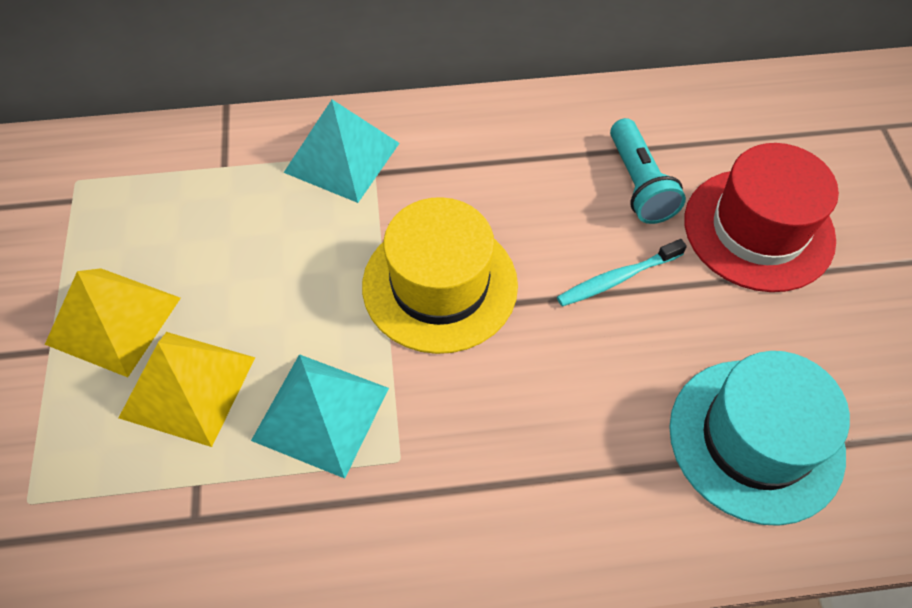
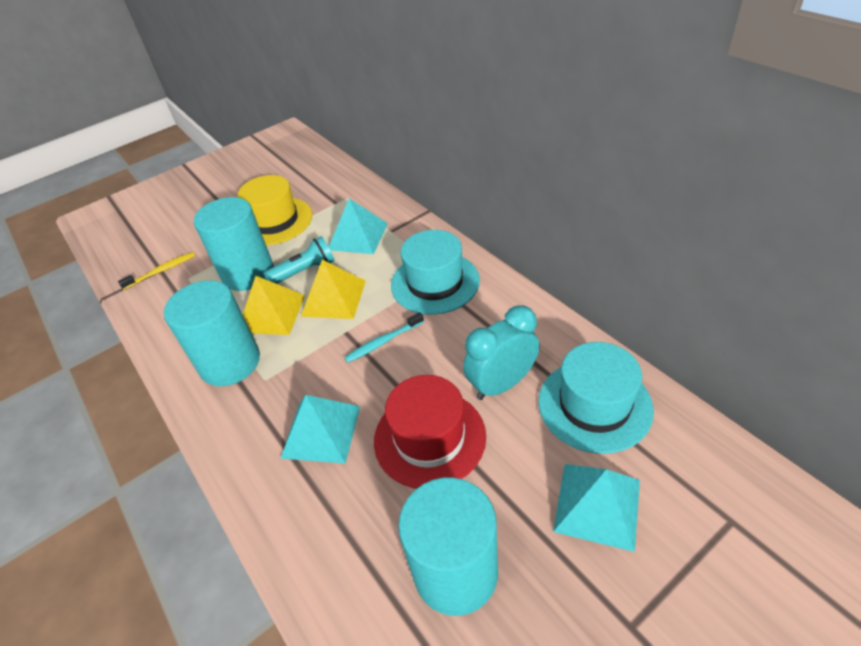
turquoise clock: none = 0 -> [463,305,540,400] = 1
turquoise cylinder: none = 0 -> [164,280,260,386] [194,197,274,291] [398,477,498,616] = 3
turquoise hat: [669,351,850,526] = 1 -> [391,230,480,315] [538,342,654,454] = 2
turquoise pyramid: [251,354,389,479] [284,100,400,203] = 2 -> [280,395,360,464] [329,198,388,254] [553,464,640,552] = 3
yellow toothbrush: none = 0 -> [118,252,195,290] = 1

